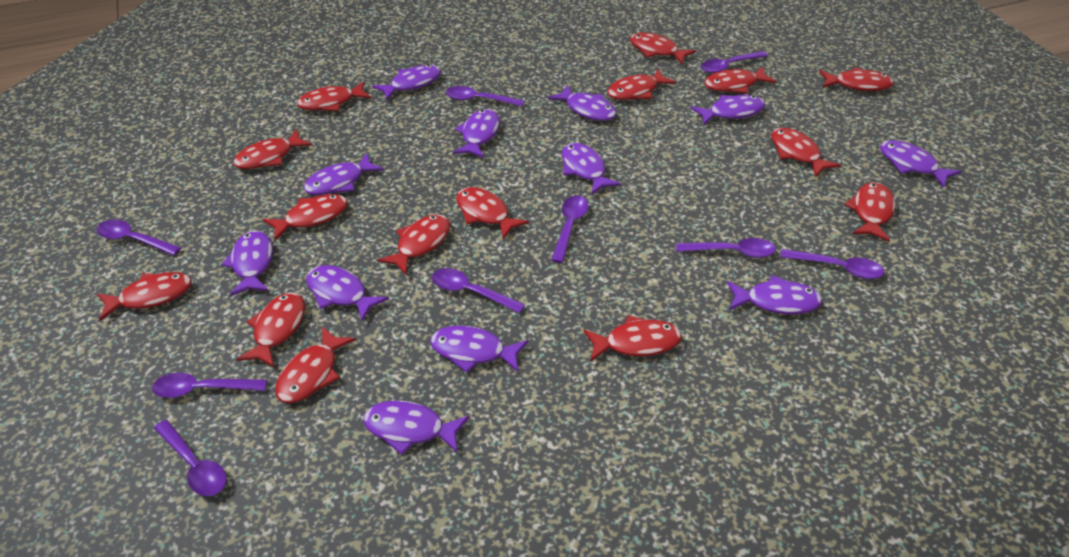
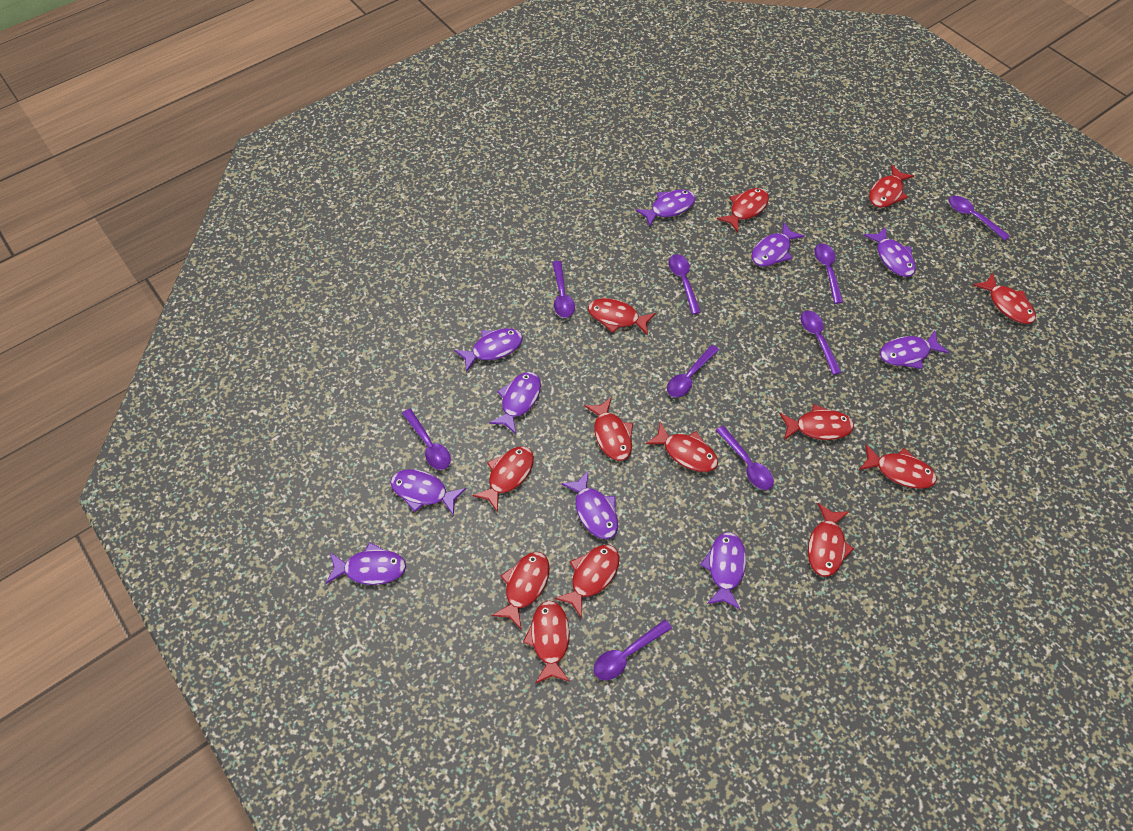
purple fish: [221,231,273,296] [304,153,384,195] [306,265,389,322] [363,400,470,455] [372,65,441,100] [430,325,529,373] [453,109,500,158] [548,85,617,121] [562,143,621,195] [691,95,765,125] [727,275,822,314] [880,140,962,188] = 12 -> [326,542,406,585] [390,469,466,516] [454,328,523,372] [489,372,541,434] [561,471,618,539] [635,190,695,227] [700,532,746,609] [752,222,805,266] [863,227,916,277] [880,331,949,369] = 10
red fish: [97,272,192,321] [233,129,312,169] [236,292,305,367] [263,194,348,241] [275,326,356,403] [297,81,371,111] [377,214,450,275] [456,187,529,240] [583,315,682,361] [607,69,676,100] [630,33,696,64] [704,66,776,94] [771,127,841,177] [820,67,894,91] [844,182,895,242] = 15 -> [472,446,534,513] [491,552,550,629] [523,601,570,684] [554,545,619,617] [584,397,633,461] [588,298,656,336] [645,422,718,472] [717,188,769,232] [780,404,854,440] [808,503,854,577] [859,444,937,489] [869,165,914,208] [973,272,1036,324] = 13

